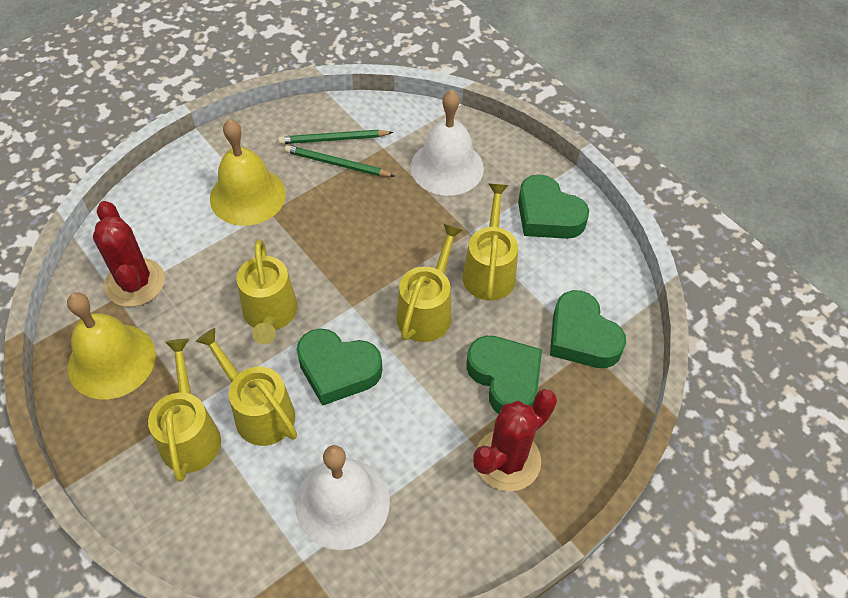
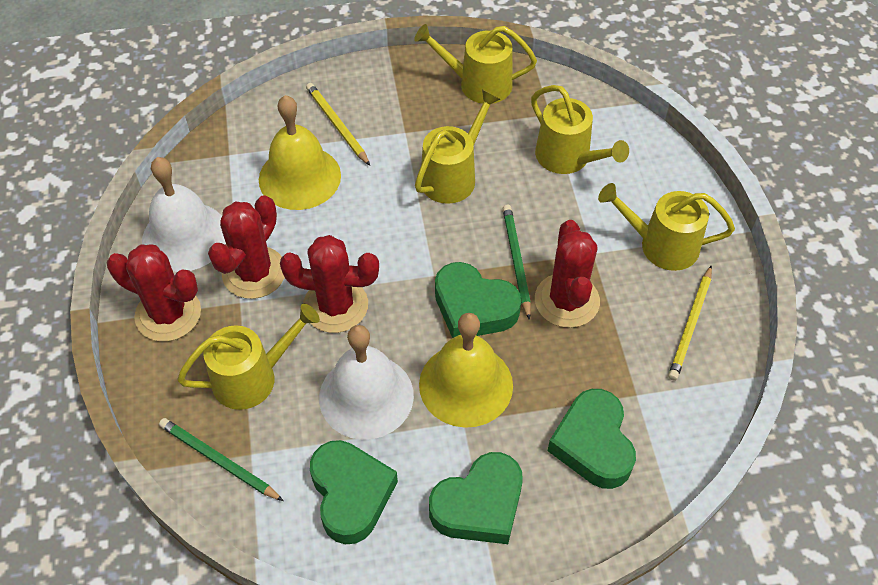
red cactus: [93,201,165,307] [473,389,557,491] = 2 -> [107,245,201,342] [208,195,285,299] [280,235,379,333] [535,220,600,328] = 4
yellow pencil: none = 0 -> [306,83,370,166] [668,265,712,381] = 2

